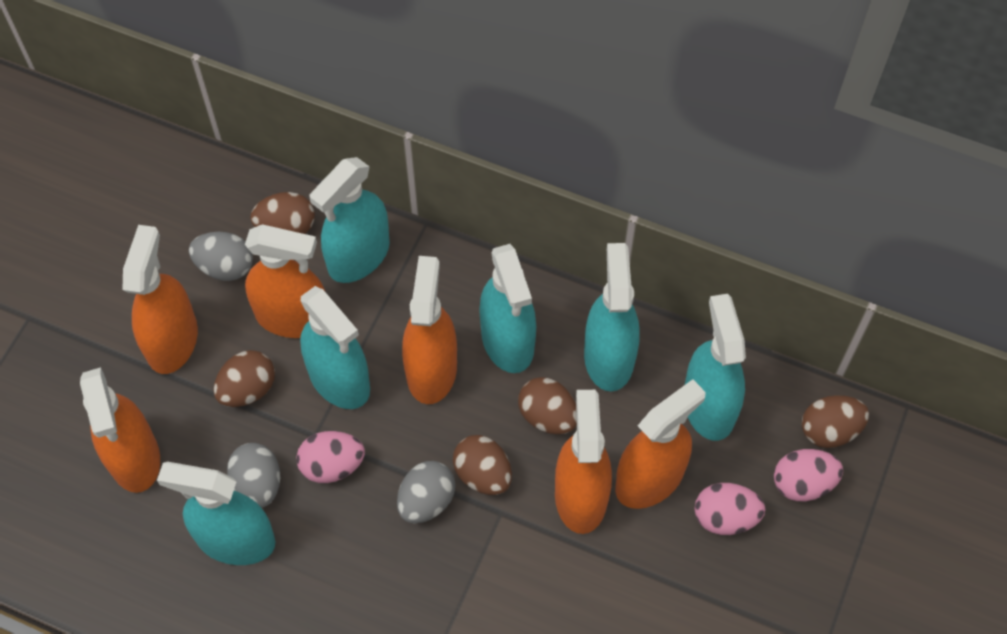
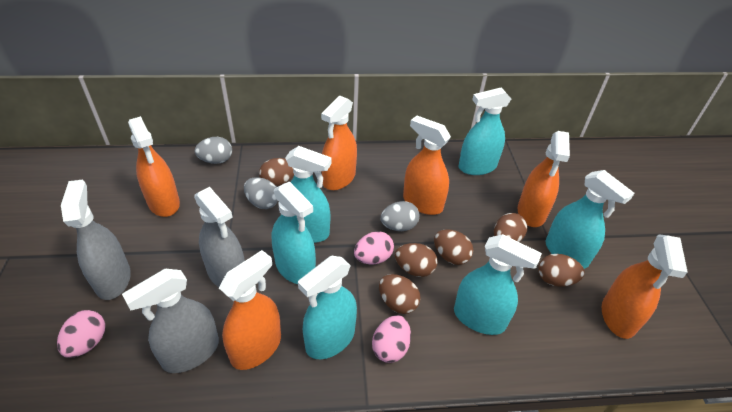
brown egg: [213,350,275,407] [250,192,315,234] [453,435,512,495] [518,377,577,434] [802,395,869,448] = 5 -> [259,158,294,186] [379,274,421,314] [395,243,438,277] [434,229,473,265] [494,213,527,242] [538,254,585,287] = 6
grey spray bottle: none = 0 -> [61,180,131,300] [122,269,219,373] [194,187,245,287] = 3

